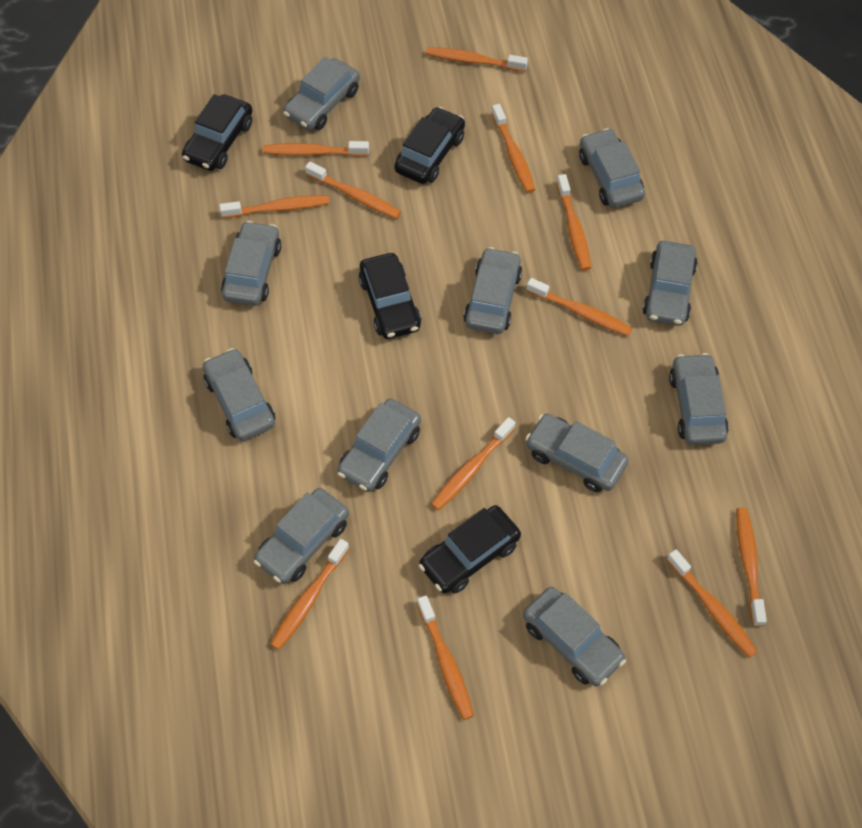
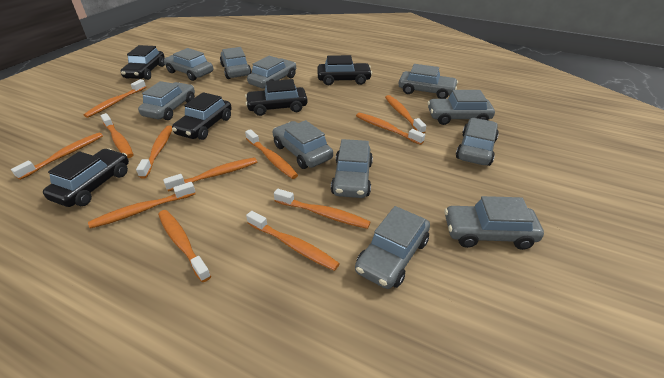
black car: [182,94,252,171] [359,253,421,339] [395,107,465,184] [419,505,521,594] = 4 -> [43,149,129,207] [121,45,165,80] [172,92,232,140] [245,79,308,116] [317,55,372,85] = 5

